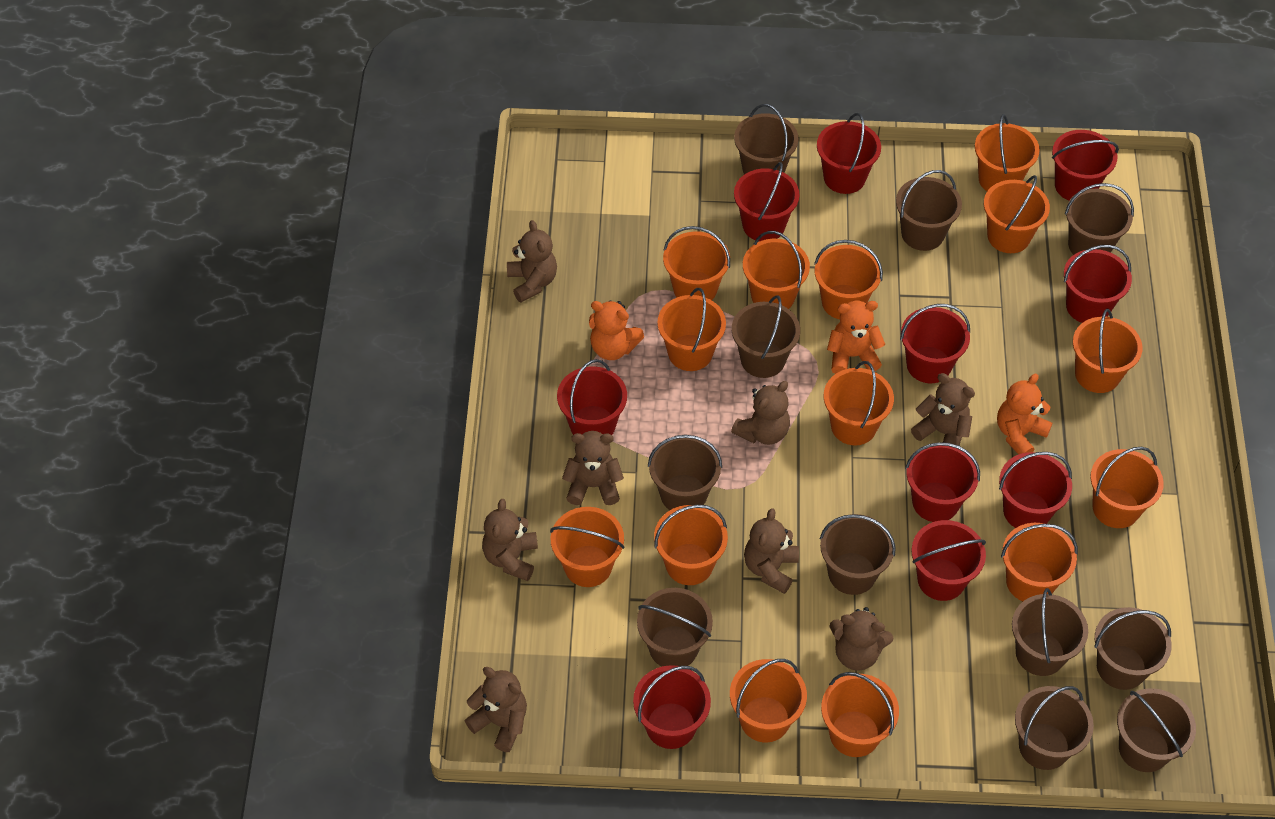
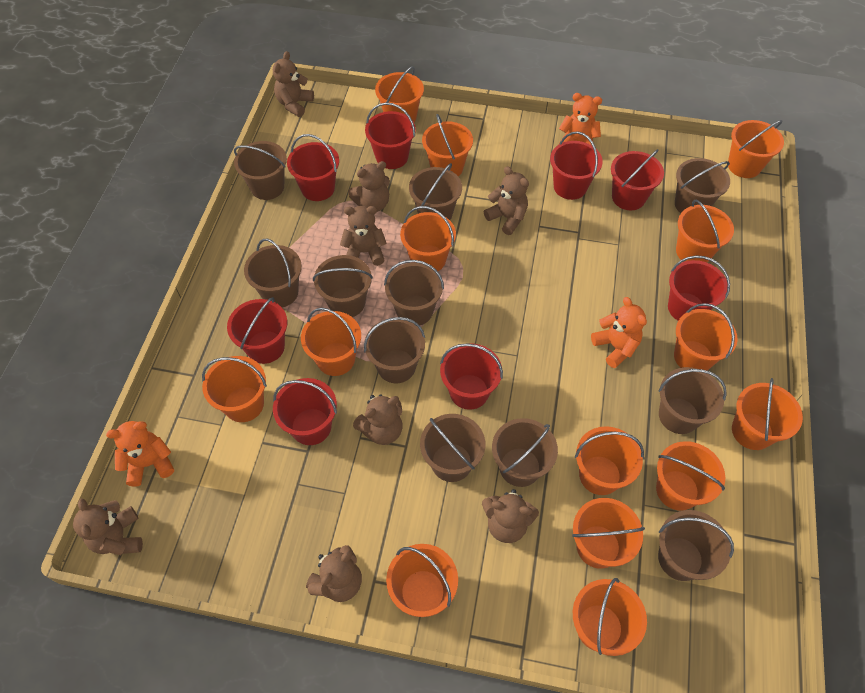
red bucket: [557,359,627,435] [633,665,711,749] [734,162,799,242] [817,113,881,194] [900,304,970,383] [905,442,980,522] [911,520,986,601] [999,452,1072,528] [1052,130,1119,201] [1064,245,1132,323] = 10 -> [227,297,288,364] [273,378,337,445] [287,134,339,201] [365,102,416,169] [440,343,503,410] [550,131,603,200] [611,149,664,210] [668,255,730,321] = 8

